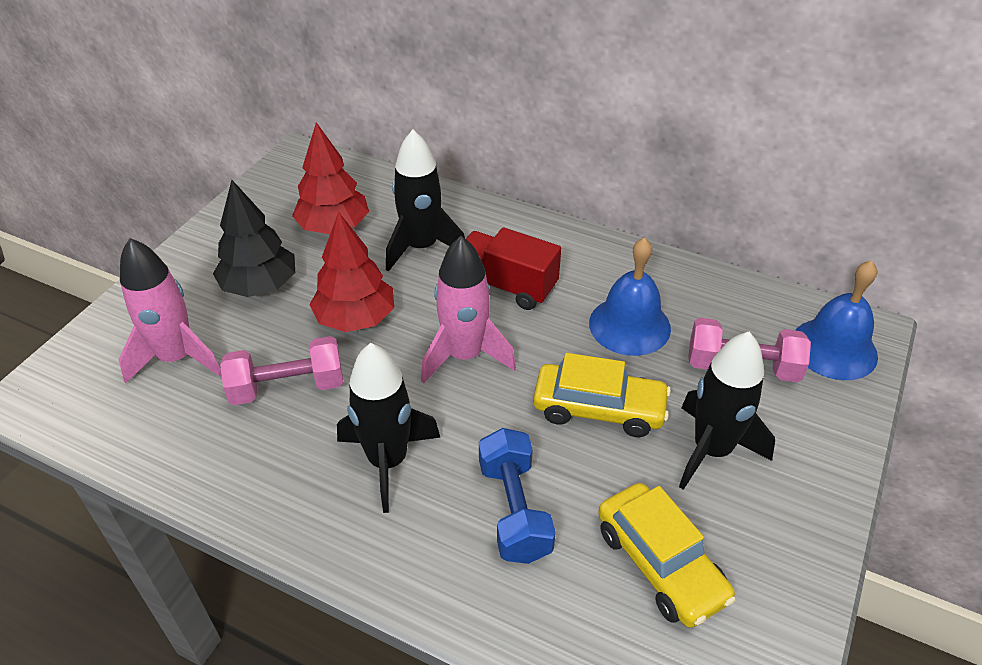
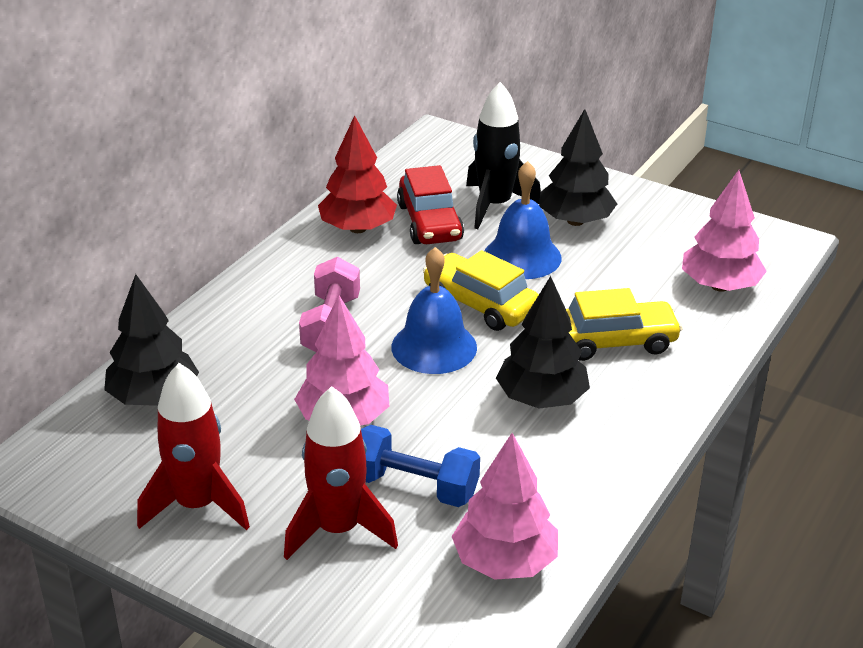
black rocket: [337,343,441,513] [386,130,465,272] [679,332,775,490] = 3 -> [466,82,541,229] = 1
black tree: [213,180,295,297] = 1 -> [104,274,199,406] [496,276,590,409] [539,109,617,226] = 3
pink dumbbell: [220,336,343,405] [688,318,811,383] = 2 -> [299,257,360,352] = 1
pink rocket: [119,238,221,384] [421,236,516,383] = 2 -> none = 0
pink tree: none = 0 -> [294,295,389,425] [452,433,558,580] [682,170,767,292] = 3
red car: none = 0 -> [397,165,464,244] = 1
red rocket: none = 0 -> [137,363,250,530] [284,386,398,560] = 2
red tree: [292,122,369,234] [310,212,394,332] = 2 -> [318,115,397,233] = 1
red truck: [466,227,561,310] = 1 -> none = 0

